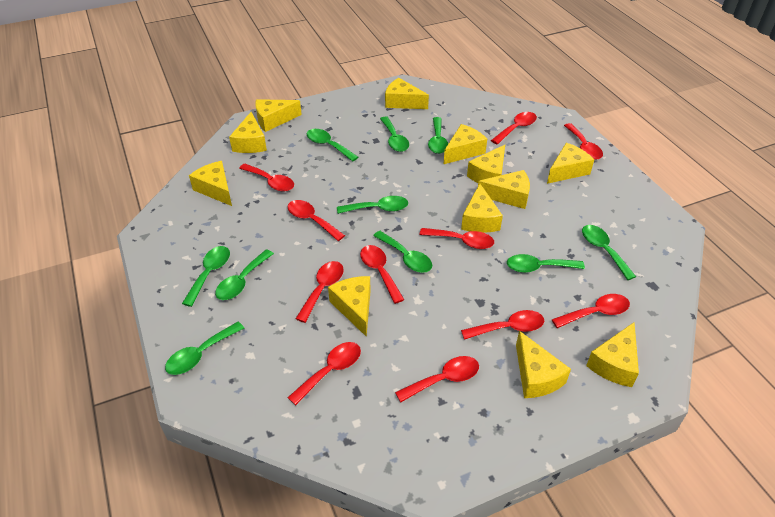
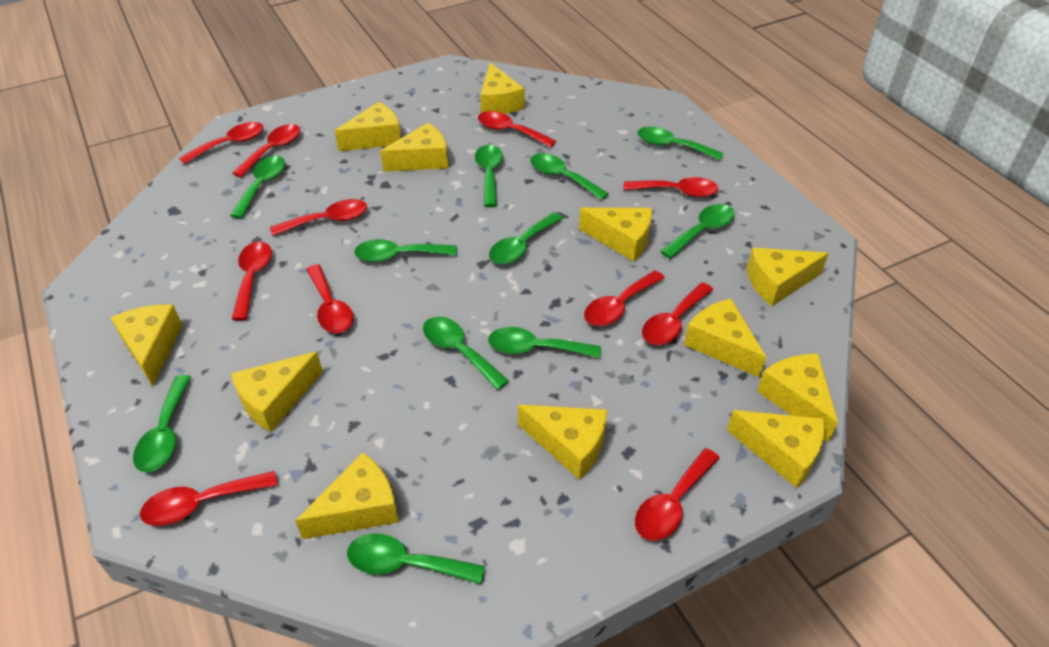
green spoon: [165,322,244,375] [182,246,230,307] [215,249,274,300] [307,129,358,161] [337,196,408,214] [373,231,432,273] [380,117,409,152] [428,117,448,154] [507,254,585,273] [582,225,636,280] = 10 -> [133,375,191,473] [230,156,285,219] [347,533,485,584] [354,239,457,262] [423,316,509,390] [475,145,503,207] [488,327,601,358] [489,212,563,264] [530,153,609,200] [637,127,724,160] [660,204,735,259] = 11

